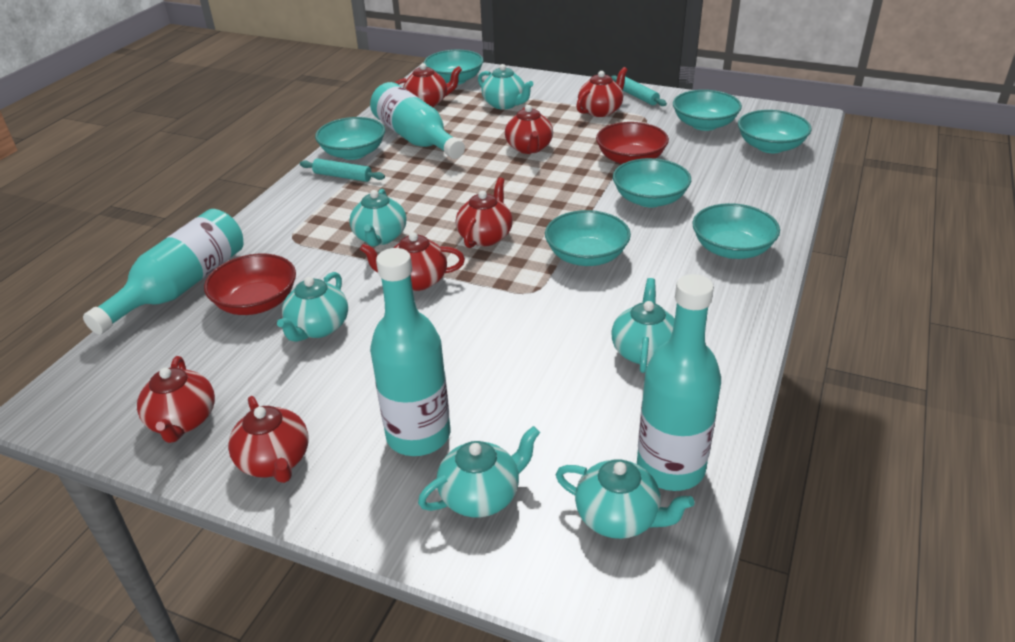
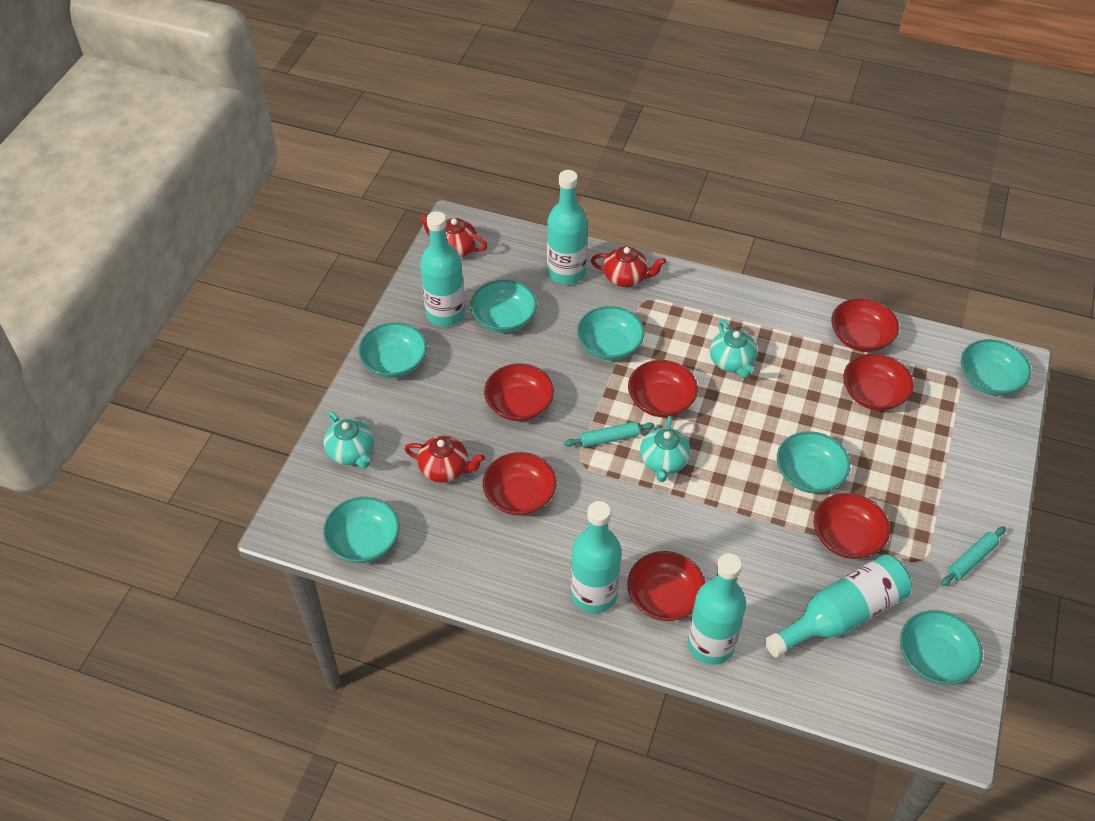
red bowl: [204,254,296,315] [596,122,669,165] = 2 -> [483,452,557,515] [484,364,554,421] [627,551,705,621] [628,360,698,417] [814,493,890,559] [831,298,899,352] [843,353,914,411] = 7
red teapot: [137,356,215,443] [228,396,309,483] [360,232,465,291] [394,63,462,107] [456,178,513,248] [505,105,553,154] [576,67,628,117] = 7 -> [404,436,485,483] [419,214,487,258] [591,246,666,287] = 3
turquoise bottle: [83,209,243,335] [370,82,465,159] [370,248,450,456] [637,274,721,491] = 4 -> [420,211,465,326] [547,170,587,284] [571,501,621,613] [688,553,746,665] [765,554,912,657] = 5
turquoise teapot: [277,272,348,342] [350,189,406,246] [418,426,540,517] [478,64,533,110] [555,459,694,539] [612,278,675,373] = 6 -> [323,411,374,468] [640,416,690,482] [710,320,757,378] = 3

